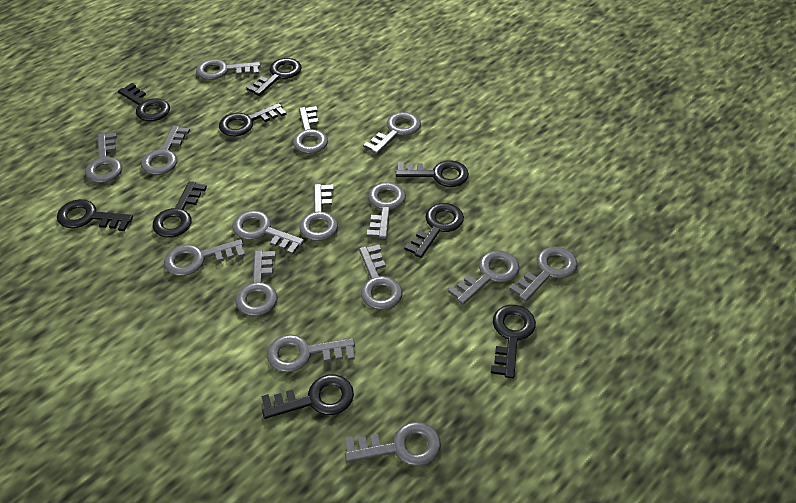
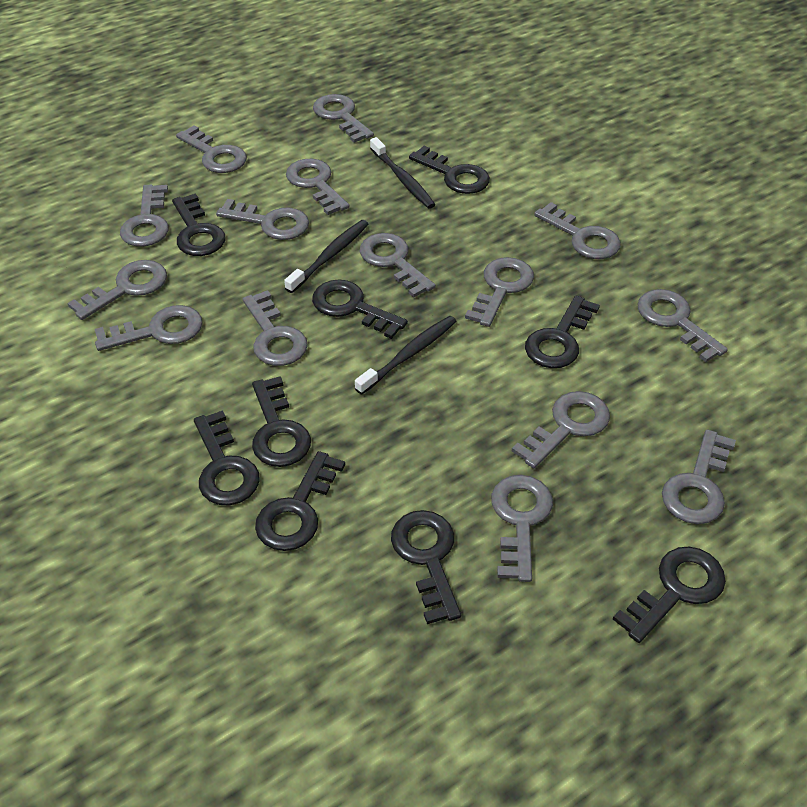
black toothbrush: none = 0 -> [284,220,368,293] [355,316,457,395] [370,137,435,209] = 3

